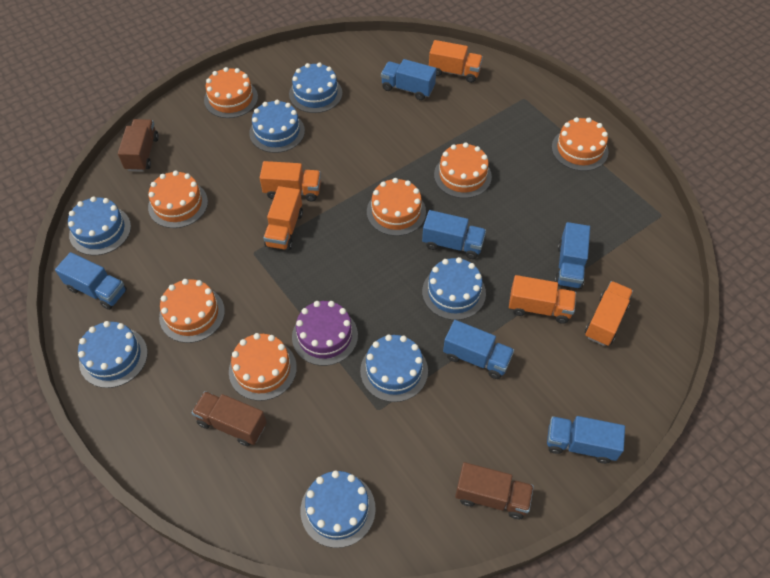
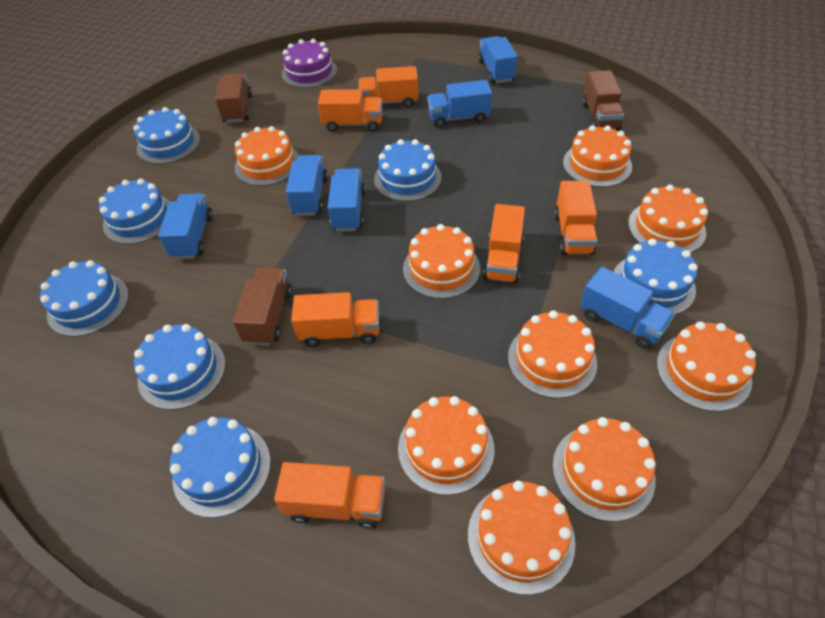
orange cake: [148,171,208,228] [159,279,225,343] [204,67,258,118] [229,333,297,401] [367,178,426,236] [434,143,492,198] [552,117,609,171] = 7 -> [235,126,299,186] [398,396,494,495] [403,224,480,299] [468,481,575,595] [508,310,597,398] [553,417,656,522] [563,125,632,187] [628,185,708,253] [657,321,756,412] = 9
orange truck: [260,161,321,202] [263,186,303,250] [429,40,483,83] [509,275,576,324] [585,281,633,346] = 5 -> [274,462,385,529] [291,292,379,347] [318,89,383,132] [359,66,418,108] [483,204,525,283] [554,181,598,255] = 6

